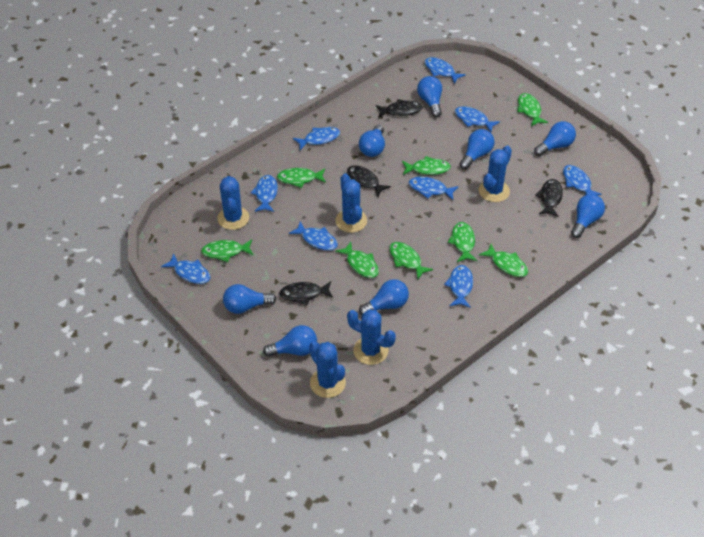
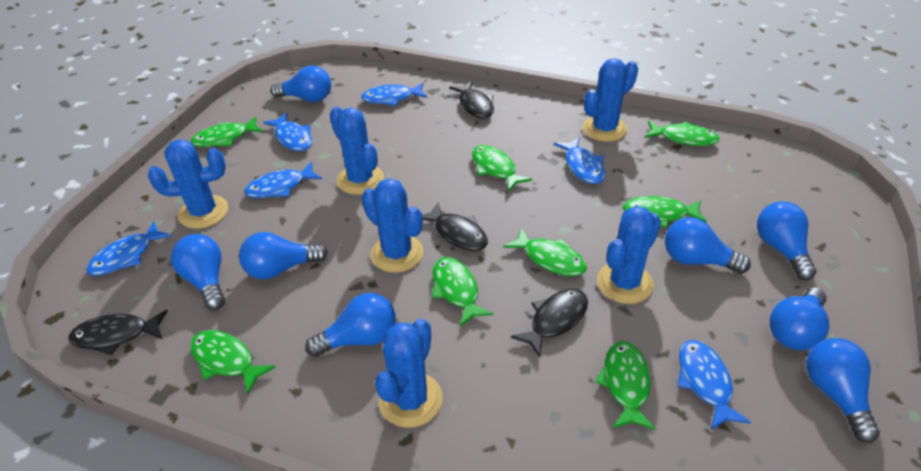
blue cactus: [217,176,249,230] [309,341,346,398] [335,173,367,233] [347,309,396,365] [479,145,512,202] = 5 -> [148,140,228,229] [330,107,384,195] [362,178,424,273] [375,319,443,428] [583,58,638,142] [597,206,661,304] = 6
blue fish: [161,253,210,284] [251,175,278,212] [289,221,338,251] [293,127,340,150] [409,177,459,200] [425,57,466,84] [444,265,473,308] [455,106,500,132] [563,165,602,195] = 9 -> [86,221,172,276] [244,162,322,198] [263,113,312,151] [361,83,428,106] [554,137,605,184] [678,340,751,430] = 6

